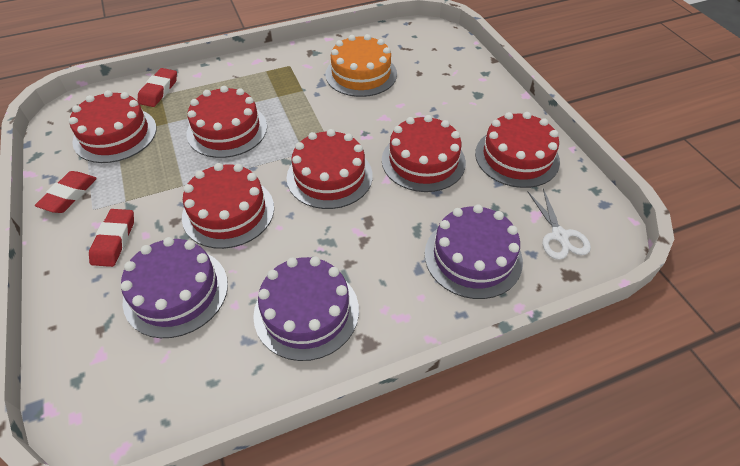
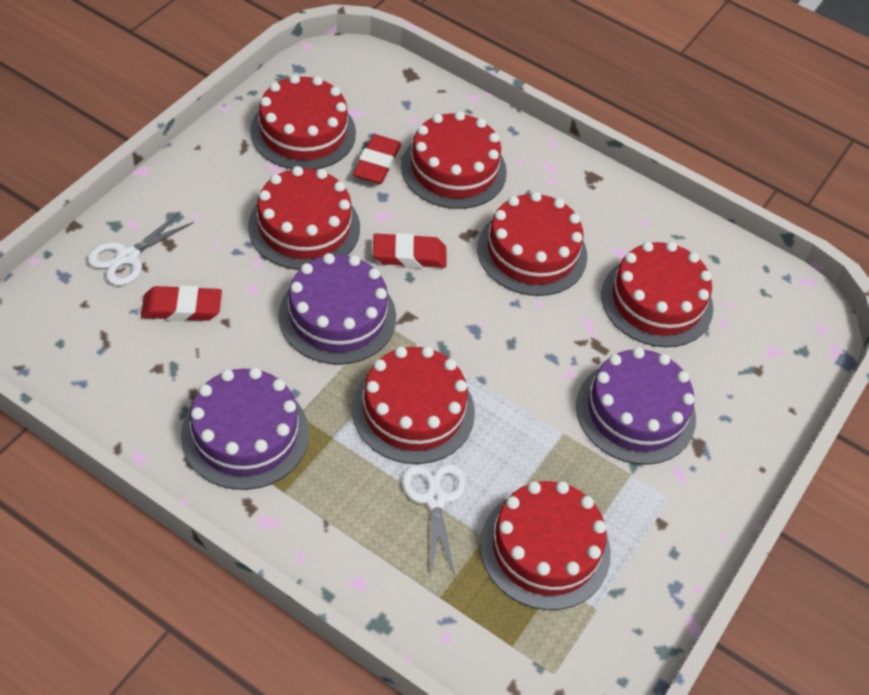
orange cake: [325,34,397,97] = 1 -> none = 0
red cake: [69,90,157,163] [182,163,274,249] [187,86,267,158] [287,129,373,209] [382,115,466,192] [475,112,560,188] = 6 -> [248,166,360,270] [250,74,356,170] [352,346,475,464] [401,111,507,209] [477,192,587,296] [480,481,611,610] [601,241,713,347] = 7
white scissors: [528,188,591,260] = 1 -> [87,212,194,286] [402,464,466,575] = 2

